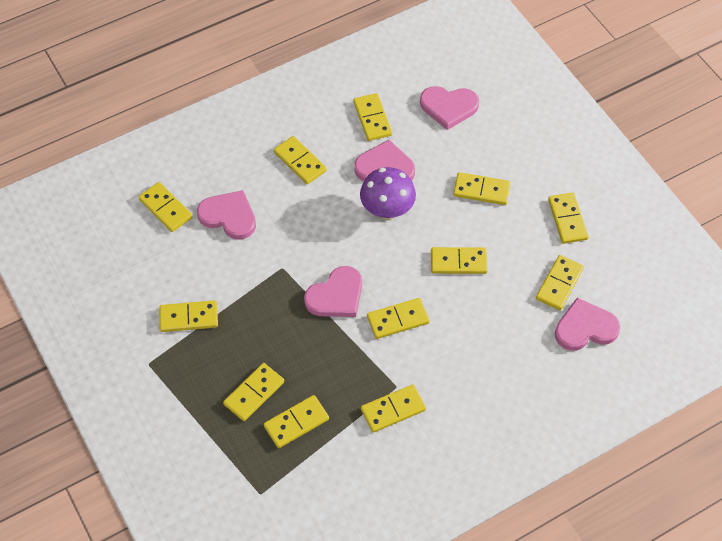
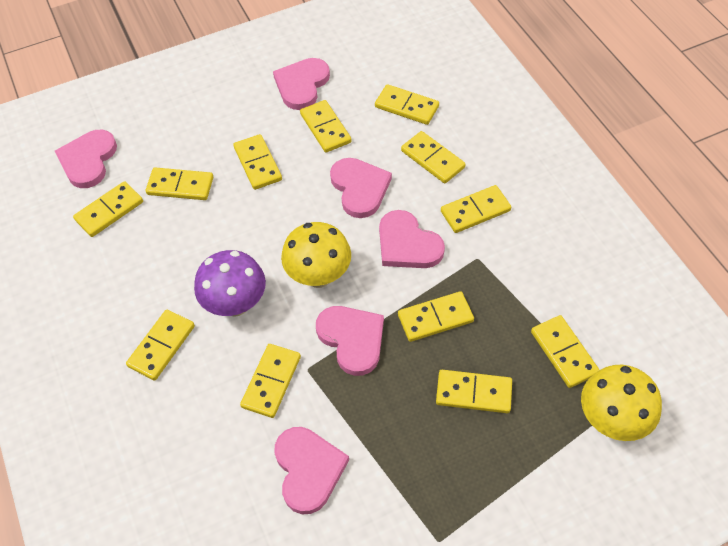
pink heart: [197,190,256,240] [304,266,362,317] [354,140,415,181] [420,86,479,130] [555,298,621,351] = 5 -> [55,130,117,188] [273,58,330,110] [274,427,349,514] [316,306,384,376] [330,158,392,218] [379,210,445,268] = 6
yellow mushroom: none = 0 -> [281,222,351,288] [581,365,662,441] = 2

